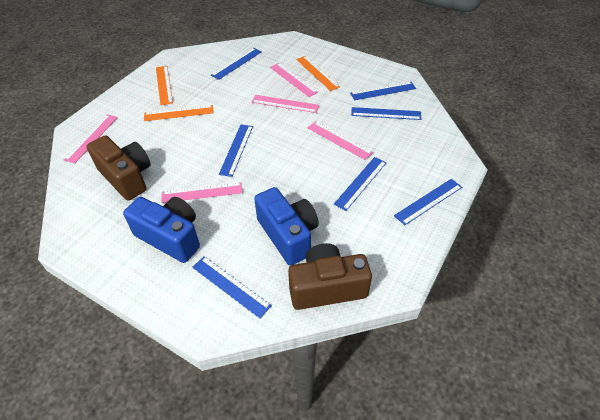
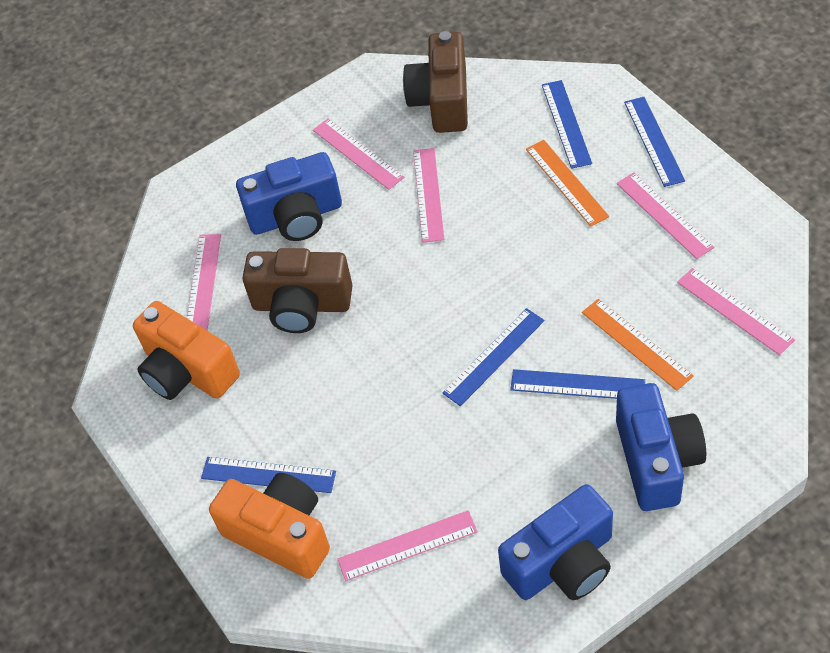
blue camera: [123,197,200,263] [254,187,319,266] = 2 -> [236,152,342,241] [498,484,613,600] [616,383,706,511] = 3
blue ruler: [192,256,272,318] [211,48,262,80] [219,125,253,177] [334,157,387,211] [350,82,416,100] [351,107,421,120] [394,179,462,225] = 7 -> [201,457,336,493] [442,308,545,406] [510,369,645,399] [542,80,592,169] [624,97,685,187] = 5
orange camera: none = 0 -> [133,301,240,400] [209,473,330,579] = 2
orange ruler: [144,105,214,121] [156,66,173,105] [296,56,340,91] = 3 -> [526,140,609,227] [582,299,694,391] = 2
pink ruler: [64,114,118,163] [161,182,243,203] [252,95,319,113] [270,63,318,97] [307,121,373,160] = 5 -> [187,234,221,330] [313,118,404,190] [338,510,478,581] [413,148,445,243] [617,172,714,259] [677,268,795,355] = 6

